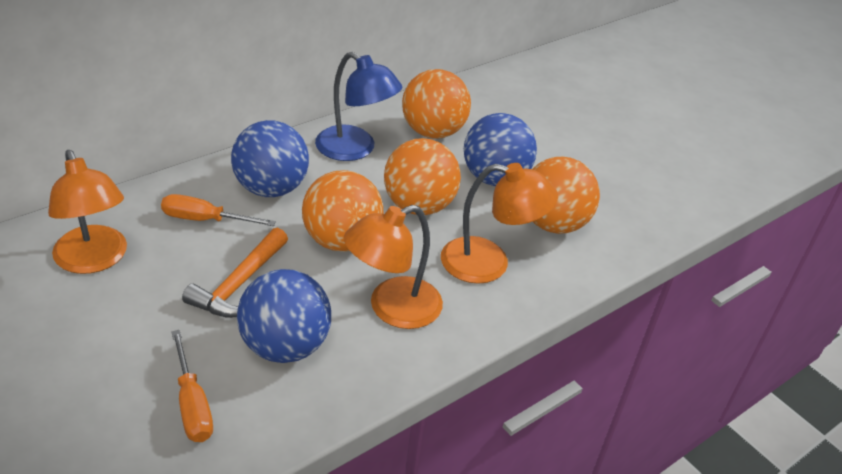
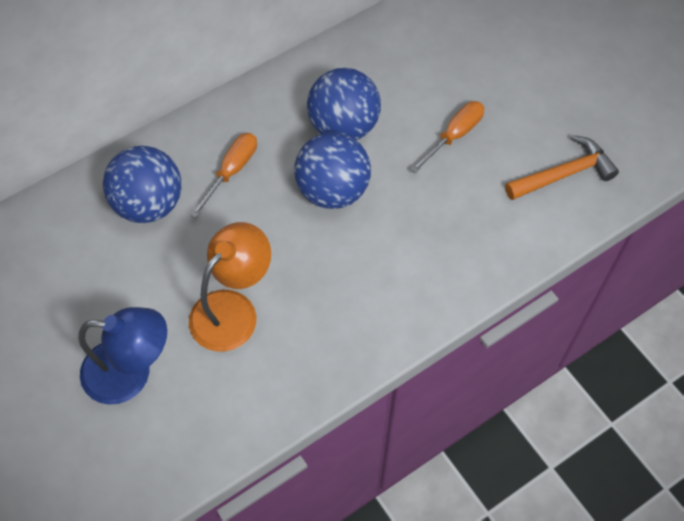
orange ball: [302,170,384,252] [384,138,461,215] [402,69,471,139] [532,156,600,234] = 4 -> none = 0
orange lamp: [48,150,127,274] [344,205,443,329] [441,163,558,284] = 3 -> [189,222,271,352] = 1

